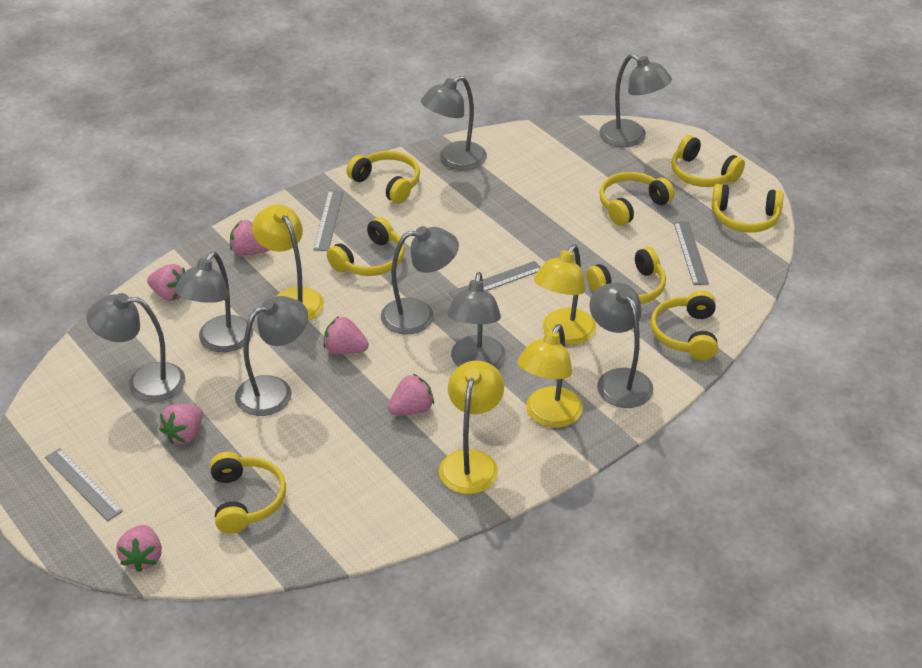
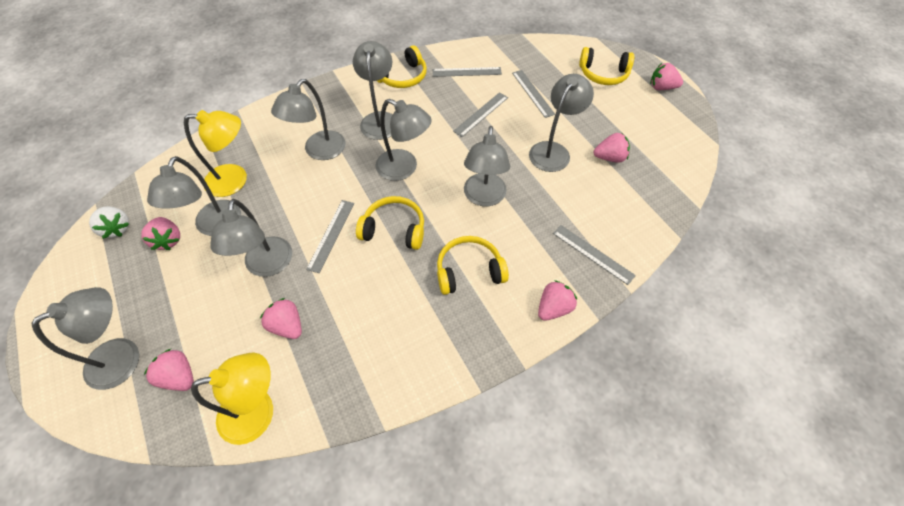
grey ruler: [45,448,123,521] [313,190,343,251] [449,261,541,298] [674,221,709,285] = 4 -> [306,200,354,273] [433,67,502,77] [453,92,508,137] [512,70,555,118] [553,225,636,285] = 5
white strawberry: none = 0 -> [89,206,129,239] = 1
yellow headphones: [210,452,286,534] [327,217,405,276] [346,151,420,204] [586,247,666,304] [599,172,674,226] [651,290,718,360] [671,135,745,187] [711,184,784,233] = 8 -> [356,196,424,250] [377,45,427,88] [437,236,509,295] [579,47,634,85] = 4
yellow lamp: [252,204,324,321] [439,361,504,494] [517,324,583,428] [534,245,596,345] = 4 -> [184,110,247,197] [191,353,273,445] = 2

